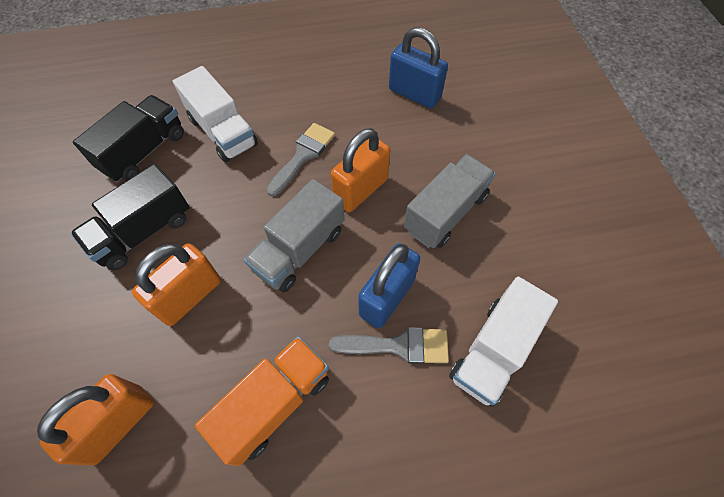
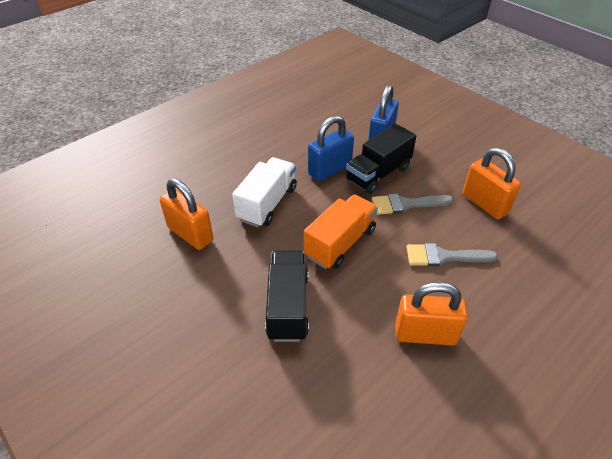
grey truck: [244,179,344,292] [404,154,496,248] = 2 -> none = 0
white truck: [173,66,258,162] [449,277,558,407] = 2 -> [232,157,297,227] = 1

